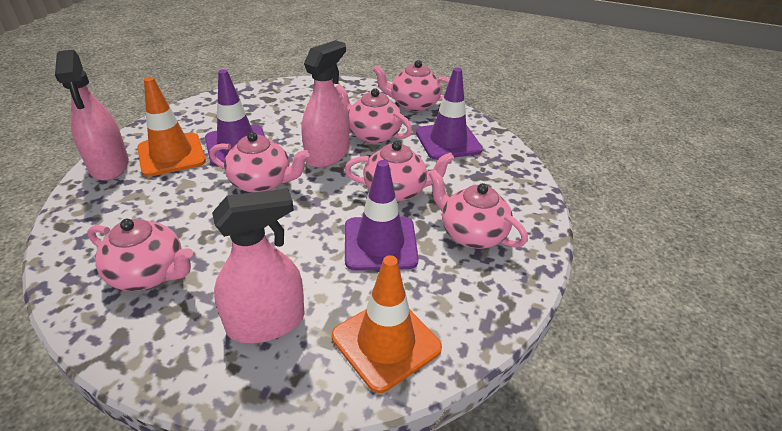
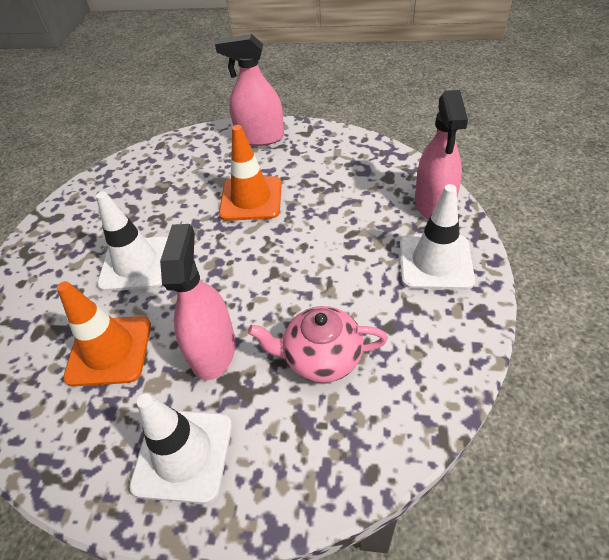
pink teapot: [87,219,193,291] [209,132,310,193] [335,84,412,144] [344,141,454,202] [373,60,450,112] [429,170,528,249] = 6 -> [248,306,388,383] = 1
purple traffic cone: [205,69,265,166] [345,160,419,271] [416,68,483,160] = 3 -> none = 0
white traffic cone: none = 0 -> [96,191,168,291] [129,394,232,504] [400,184,475,290] = 3

